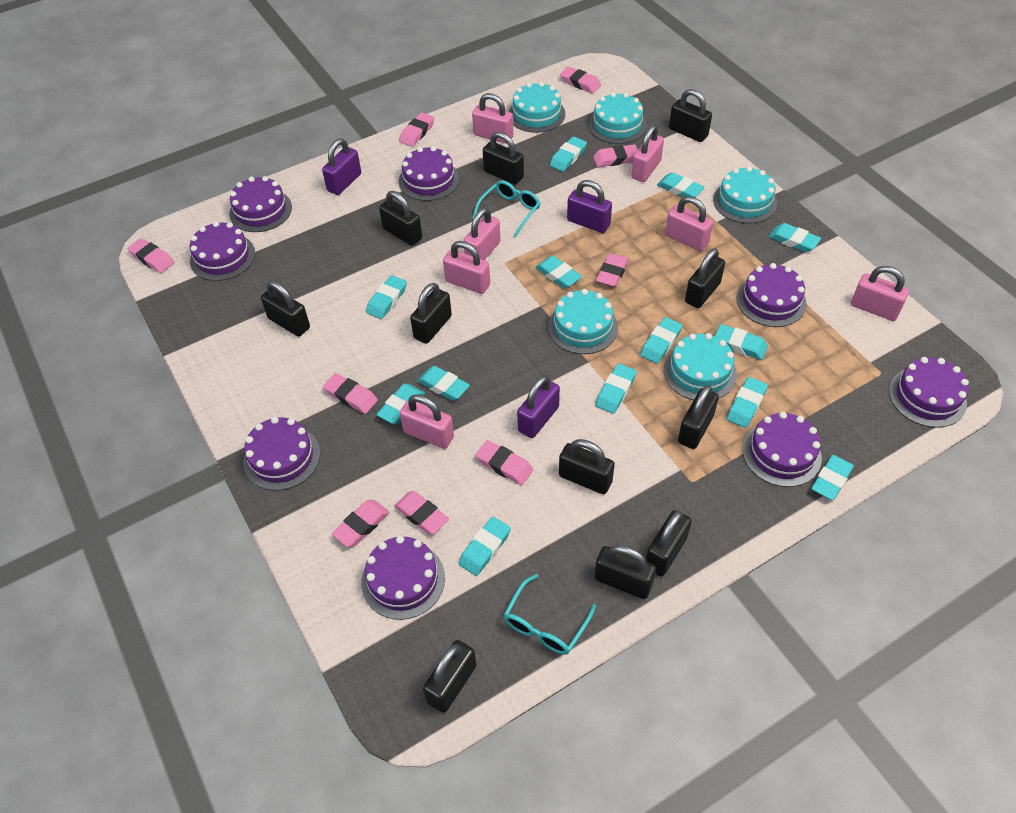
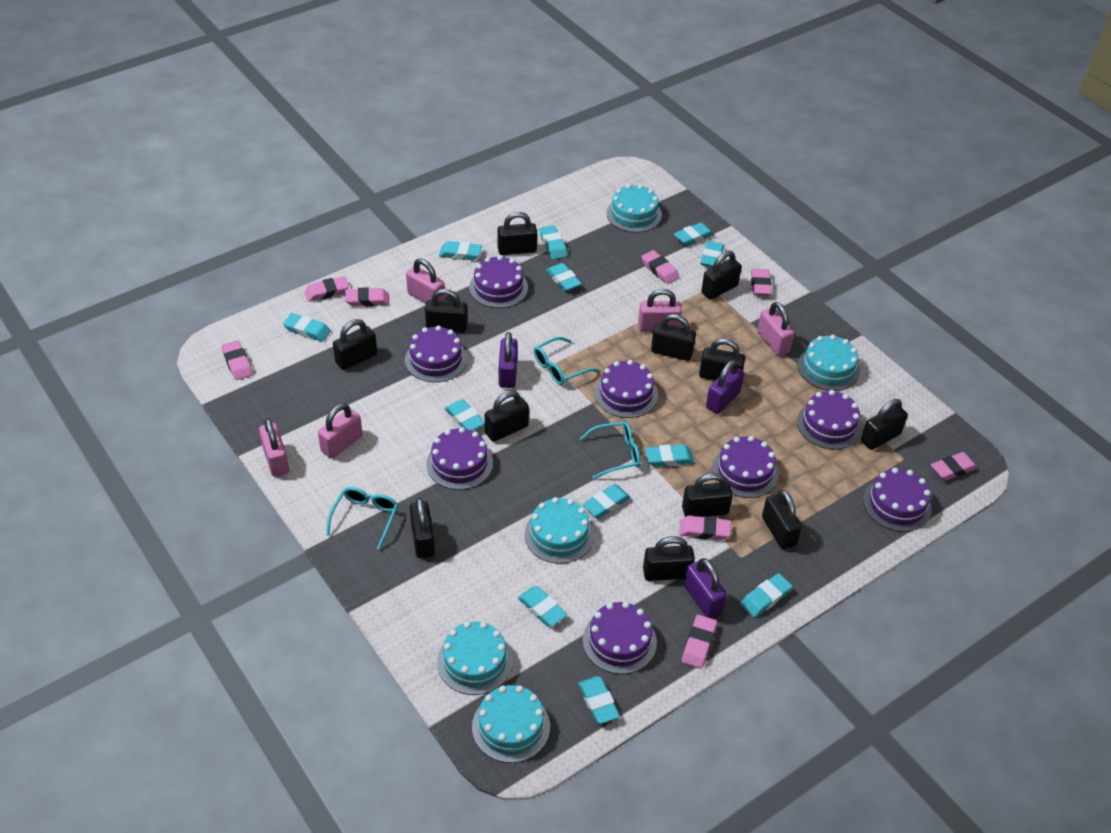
black padlock: [261,281,310,337] [379,191,422,246] [410,283,452,344] [423,640,476,713] [483,132,524,185] [559,439,615,494] [594,545,656,599] [646,510,692,577] [669,89,712,142] [678,385,719,449] [685,248,725,308] = 11 -> [333,319,377,370] [410,498,435,558] [425,289,468,333] [485,391,529,442] [497,212,537,255] [643,536,695,581] [651,314,696,361] [682,473,733,517] [699,338,745,381] [701,251,742,300] [762,490,802,549] [861,399,908,450] = 12
pink eraser: [128,238,174,273] [323,373,378,414] [332,500,389,547] [394,491,449,534] [399,112,434,147] [476,440,533,485] [560,66,601,93] [593,144,638,167] [596,253,629,287] = 9 -> [221,340,253,380] [304,276,349,302] [345,287,389,307] [641,250,679,284] [679,515,731,540] [682,615,717,669] [751,269,772,295] [931,452,978,481] = 8
pink padlock: [400,394,454,449] [443,241,490,294] [463,207,500,260] [472,93,513,143] [631,125,664,182] [665,196,713,251] [851,266,909,321] = 7 -> [259,418,289,477] [318,403,363,459] [406,259,445,304] [638,289,682,331] [757,302,794,356] = 5
turquoise eraser: [366,275,407,319] [377,384,425,424] [418,366,470,401] [459,517,511,576] [535,256,582,288] [550,136,587,172] [595,364,636,414] [640,317,682,364] [657,172,705,197] [715,324,768,360] [727,377,768,428] [769,223,821,252] [811,455,854,500] = 13 -> [283,313,331,342] [439,241,482,260] [445,399,485,431] [518,586,567,626] [540,225,567,260] [546,263,582,291] [578,676,620,724] [582,484,631,518] [645,444,694,467] [674,223,714,246] [700,241,724,267] [741,573,792,617] = 12
turquoise glasses: [472,180,540,238] [504,574,596,655] = 2 -> [326,487,398,550] [534,337,599,385] [580,421,641,479] = 3

